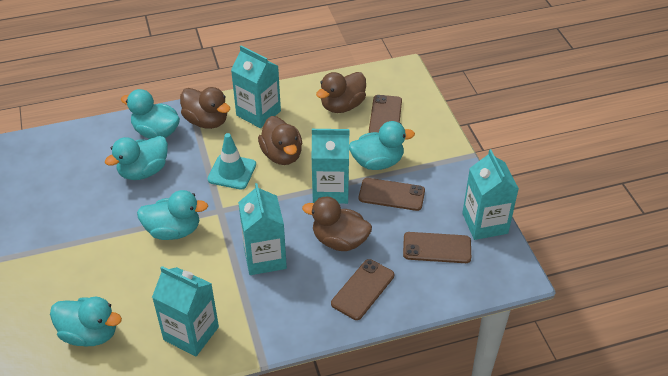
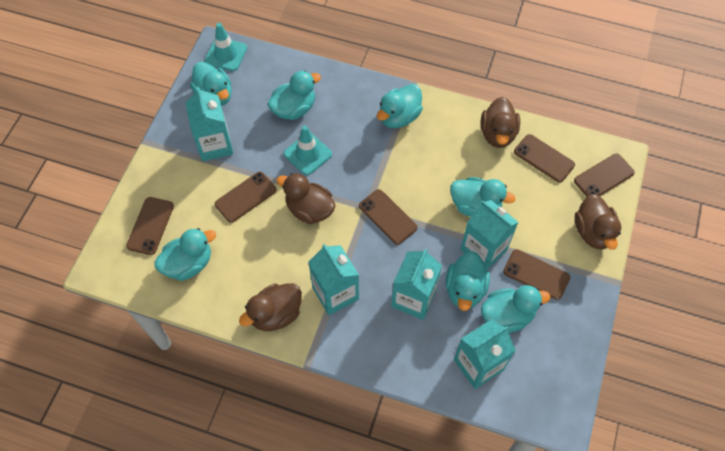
brown phone: [331,259,394,320] [359,178,425,211] [369,95,402,133] [403,232,471,263] = 4 -> [126,197,174,255] [215,172,276,223] [359,189,417,245] [503,249,570,300] [514,134,575,183] [574,154,635,197] = 6
turquoise duck: [50,297,122,346] [105,136,168,180] [121,89,180,139] [137,190,208,240] [349,121,415,170] = 5 -> [154,228,216,281] [190,62,232,106] [267,71,321,120] [377,84,423,128] [446,251,490,311] [450,177,516,217] [481,285,550,333] = 7
turquoise traffic cone: [208,133,256,190] = 1 -> [204,23,247,71] [284,125,332,175] = 2

